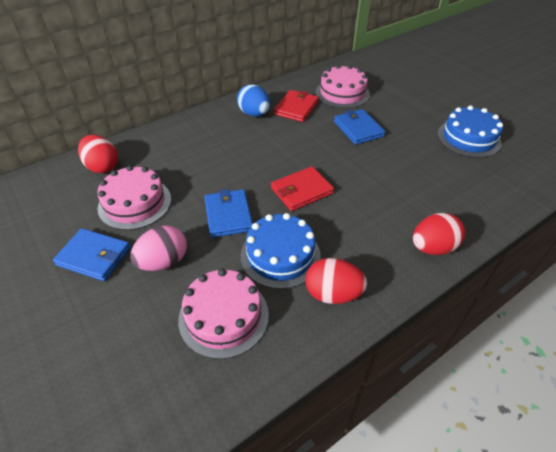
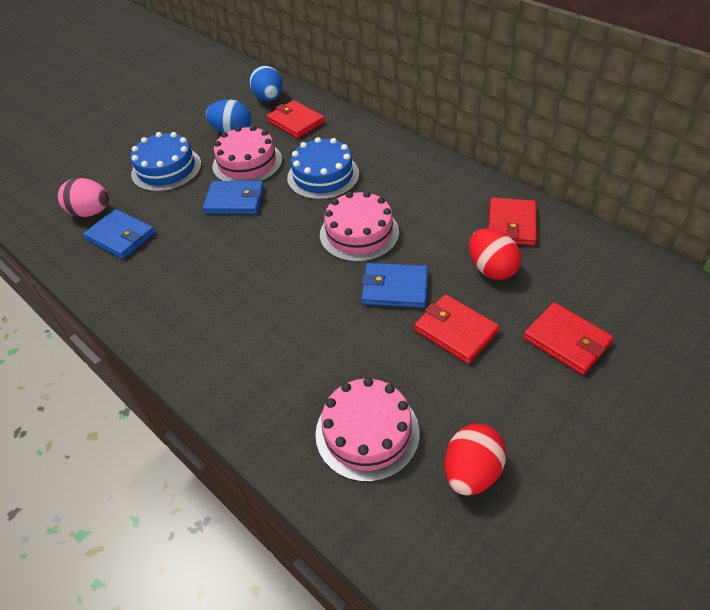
blue egg: [237,84,270,117] = 1 -> [206,99,251,133] [250,66,283,101] = 2
red egg: [78,135,118,173] [306,258,367,304] [413,213,465,255] = 3 -> [444,424,507,496] [469,228,521,280] = 2
red wallet: [271,166,334,211] [274,90,319,122] = 2 -> [267,100,325,139] [414,294,500,364] [488,197,537,246] [523,302,614,375] = 4

